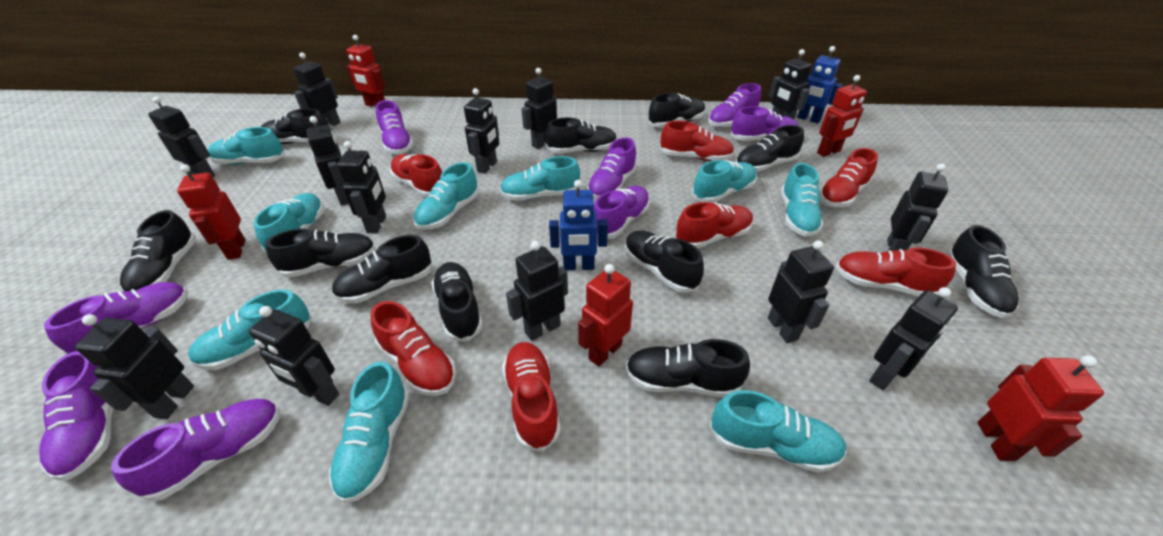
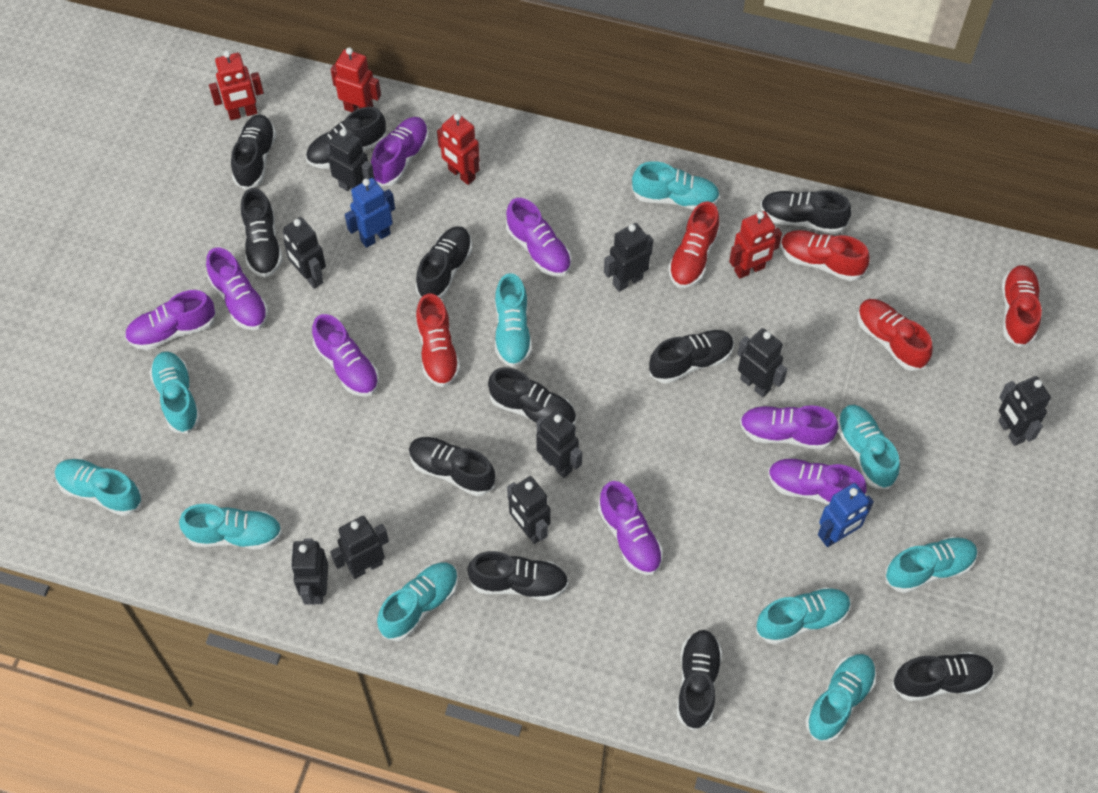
black robot: [75,314,194,419] [148,96,215,177] [249,306,339,406] [293,52,340,127] [306,116,349,205] [337,141,386,233] [464,88,499,174] [506,241,568,341] [522,68,557,149] [768,240,834,343] [769,49,812,119] [869,287,958,390] [887,164,948,251] = 13 -> [283,217,326,289] [291,538,328,604] [326,129,374,191] [330,516,389,579] [507,476,551,544] [536,410,582,478] [604,223,653,292] [737,328,788,397] [998,376,1051,446] = 9
red robot: [177,164,246,260] [347,35,385,107] [578,264,633,366] [817,75,867,157] [977,355,1104,461] = 5 -> [209,51,264,120] [331,47,381,112] [437,113,480,185] [729,211,782,279] = 4
red shoe: [371,301,456,396] [390,154,442,197] [502,342,561,452] [660,121,734,161] [675,202,753,248] [819,148,878,207] [836,248,956,296] = 7 -> [416,294,460,387] [668,201,720,288] [781,230,870,281] [857,299,933,371] [1002,265,1042,347] = 5
turquoise shoe: [188,290,312,370] [207,127,285,165] [254,193,324,253] [329,361,410,503] [414,162,479,230] [500,156,580,201] [692,160,757,203] [709,390,847,473] [781,163,824,237] = 9 -> [55,459,142,516] [149,351,201,434] [179,504,282,550] [377,562,458,641] [495,273,532,367] [632,161,720,210] [756,587,851,645] [805,654,877,742] [837,405,900,489] [886,536,978,593] = 10

